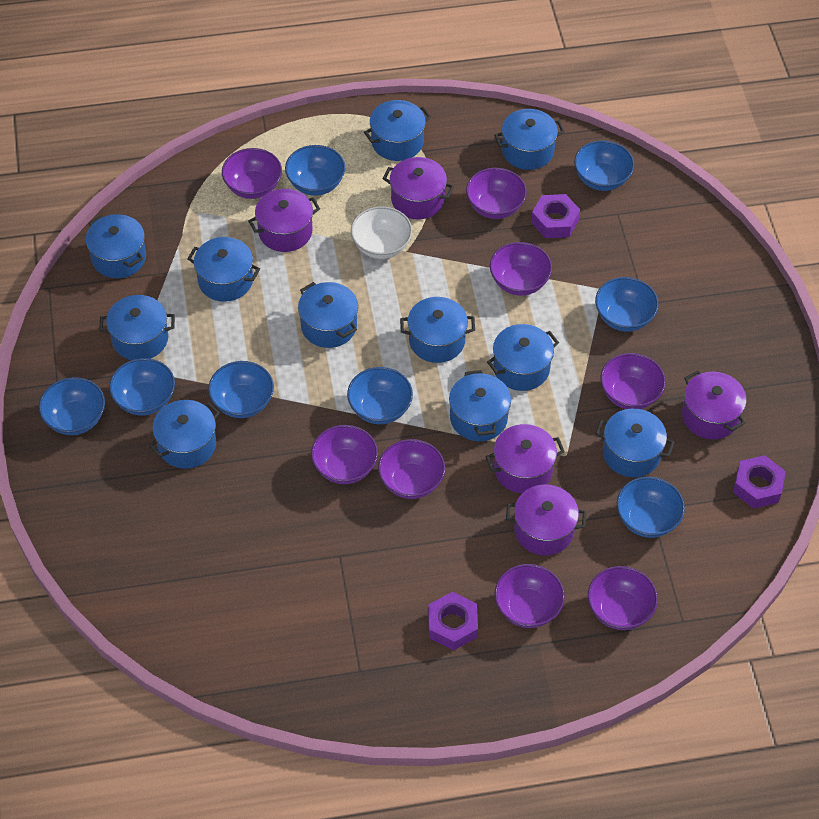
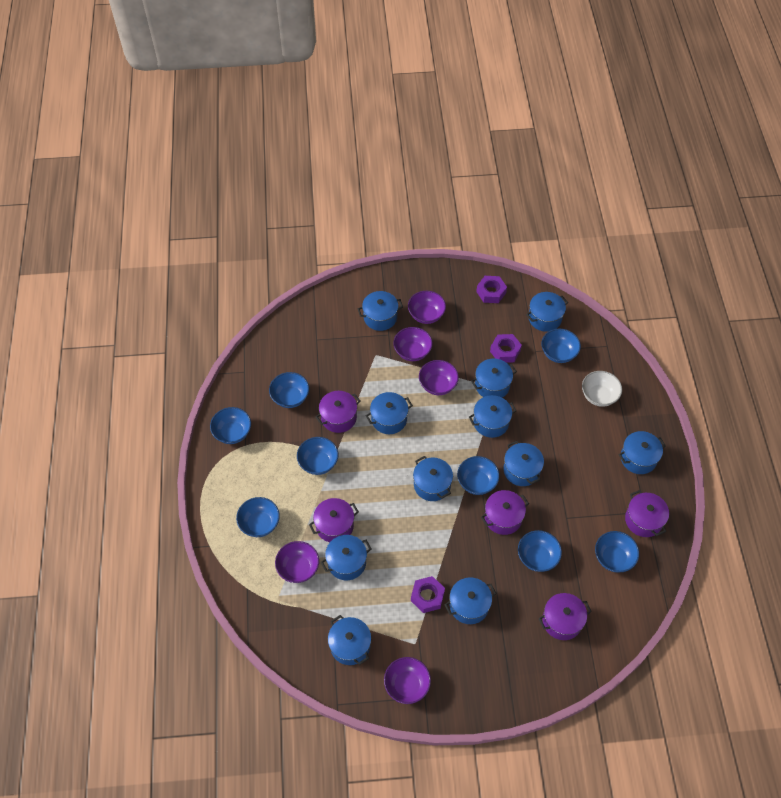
purple bowl: [222,148,282,199] [311,425,378,484] [378,439,445,499] [466,168,527,219] [490,242,552,296] [494,564,565,628] [588,566,658,630] [600,353,666,409] = 8 -> [275,541,319,583] [384,657,431,704] [393,327,433,361] [408,291,446,324] [419,360,459,395] = 5

